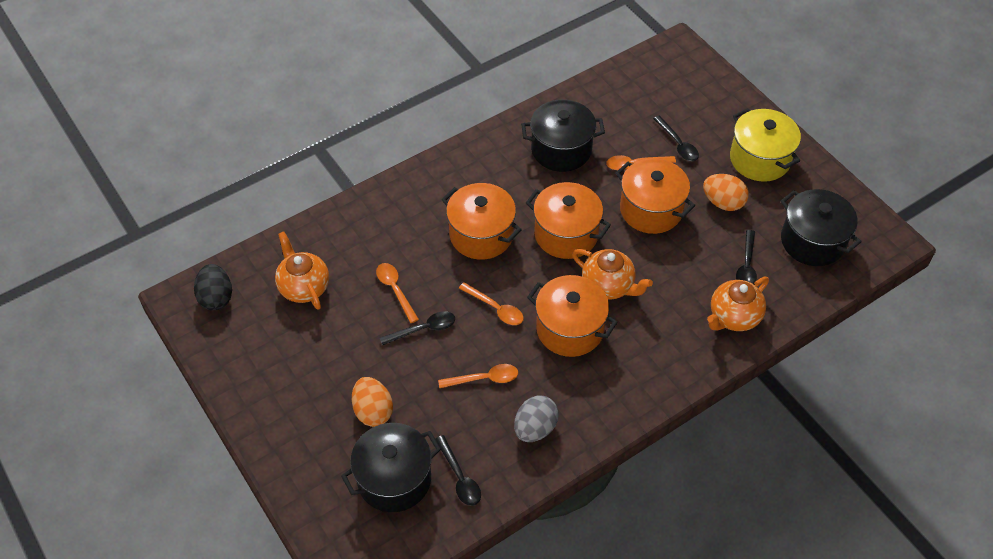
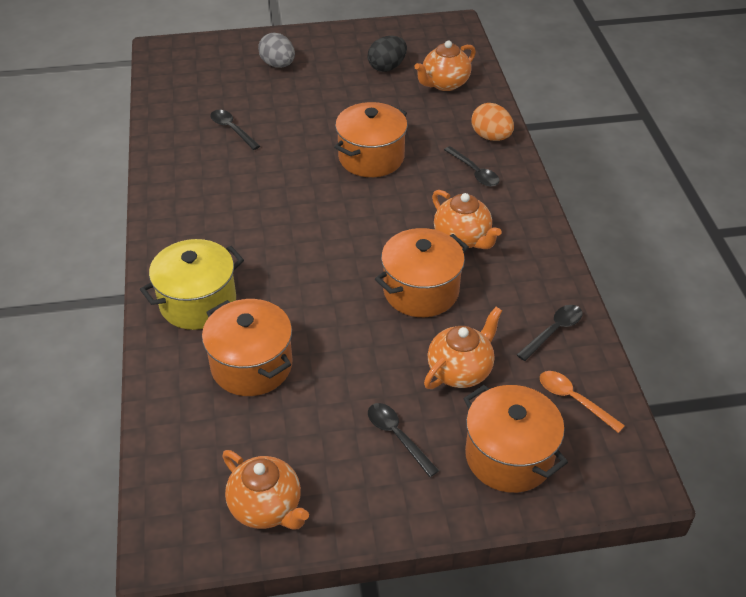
black pot: [341,423,441,512] [521,100,605,172] [781,189,862,266] = 3 -> none = 0
orange egg: [352,377,393,427] [703,174,749,211] = 2 -> [472,103,514,141] = 1
orange spoon: [376,263,419,323] [438,364,518,389] [459,282,524,325] [606,155,676,170] = 4 -> [540,371,625,433] = 1
orange teapot: [275,232,329,310] [572,249,653,300] [707,277,769,331] = 3 -> [222,450,309,529] [414,40,476,91] [424,307,502,389] [432,190,502,249] = 4

